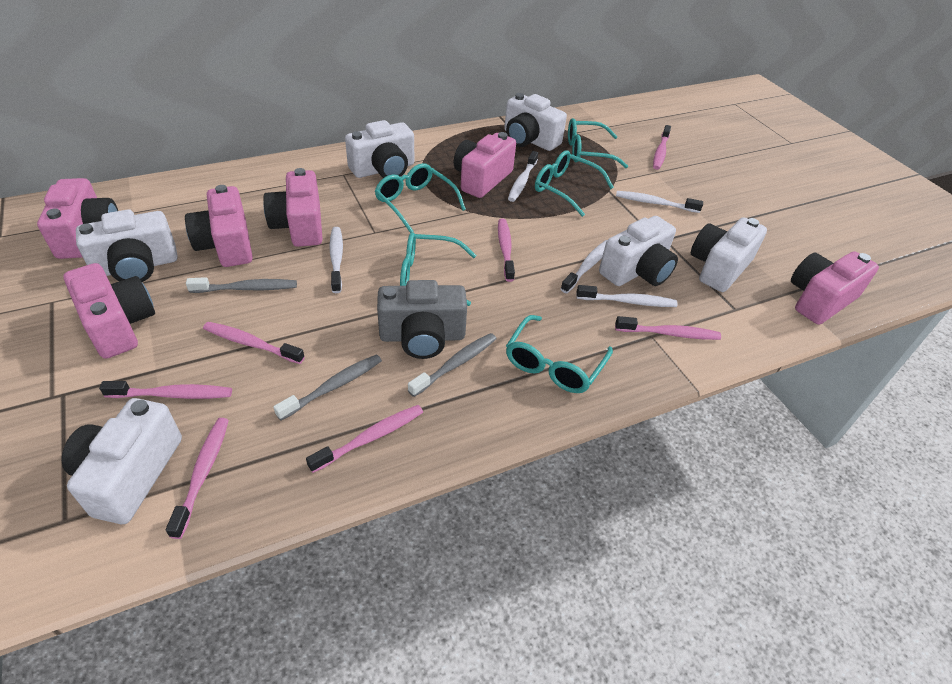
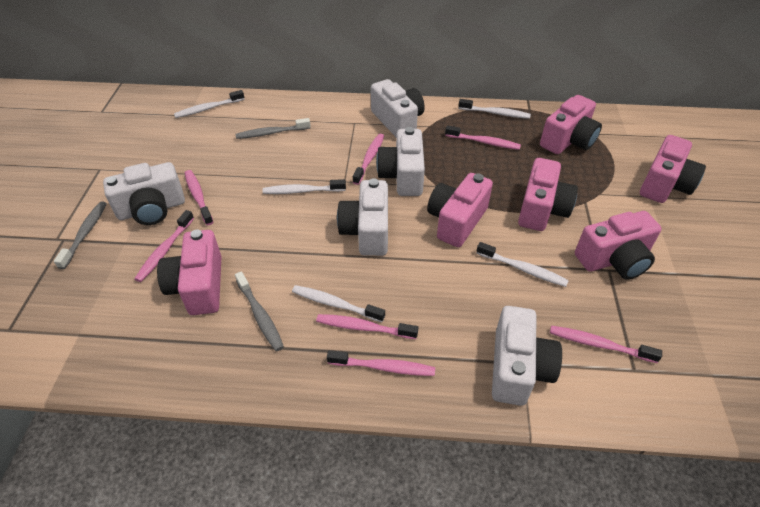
grey camera: [377,280,467,359] = 1 -> none = 0
turquoise glasses: [375,163,466,233] [400,232,476,306] [506,315,613,393] [535,150,614,217] [568,118,628,168] = 5 -> none = 0
white camera: [62,398,182,524] [76,209,178,282] [345,120,414,178] [504,93,567,151] [599,216,678,286] [691,217,767,292] = 6 -> [103,162,185,225] [337,178,388,256] [371,79,425,137] [376,127,425,196] [492,306,562,406] = 5

